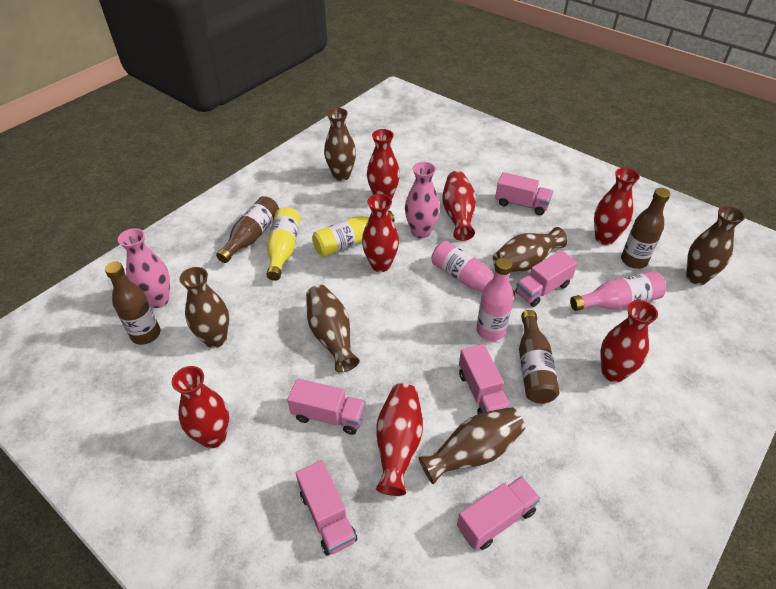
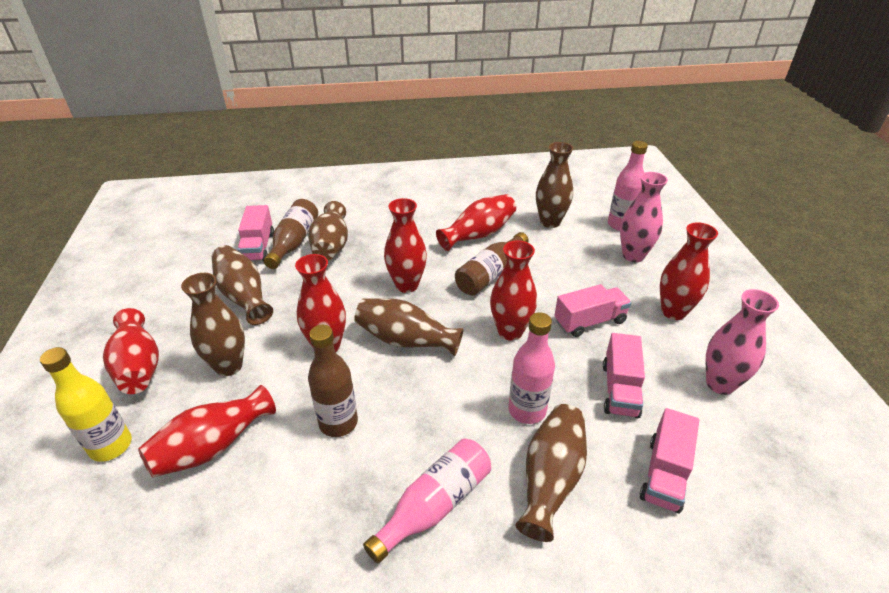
brown bottle: [105,261,160,345] [216,196,279,263] [519,310,560,404] [621,188,671,269] = 4 -> [264,199,318,269] [308,325,358,437] [455,232,529,295] = 3
pink truck: [287,378,366,435] [296,460,357,556] [457,476,540,550] [459,344,511,414] [495,172,553,215] [515,250,578,307] = 6 -> [237,205,274,262] [554,284,632,337] [603,333,645,418] [640,408,699,513] = 4
yellow bottle: [266,207,300,281] [312,211,394,257] = 2 -> [40,347,132,462] = 1

